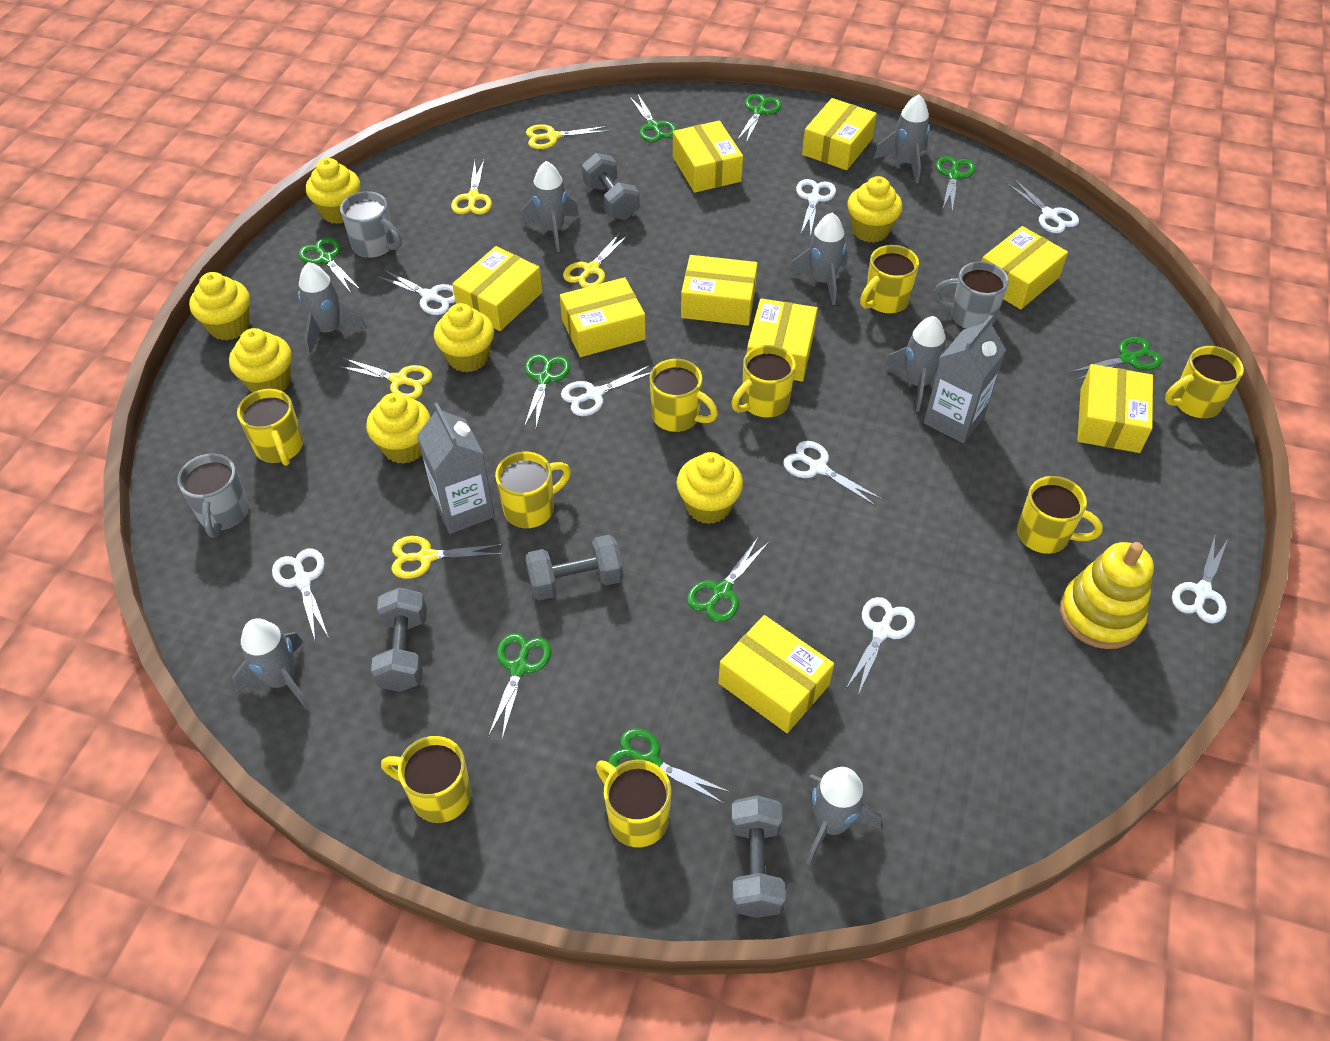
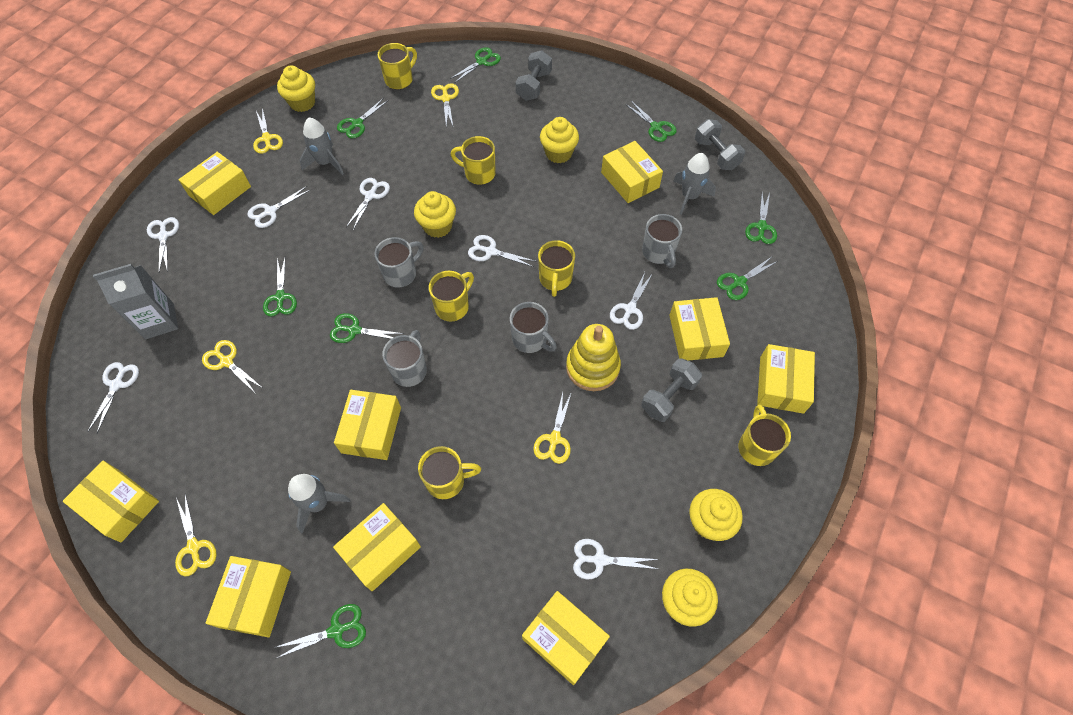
green scissors: [299,237,361,293] [488,633,551,739] [524,354,570,427] [608,728,730,804] [629,94,677,143] [687,538,769,623] [737,94,782,143] [936,156,975,211] [1069,337,1163,381] = 9 -> [263,258,297,317] [274,604,366,659] [330,313,404,343] [337,98,389,139] [450,47,501,83] [627,101,677,142] [717,257,778,300] [745,193,777,244] = 8
grey carton: [417,403,495,534] [924,315,1006,443] = 2 -> [93,264,178,339] = 1
grey dumbbell: [371,587,427,692] [525,535,623,600] [582,153,639,220] [731,795,785,918] = 4 -> [516,50,552,101] [641,358,702,422] [695,119,745,170] = 3
grey mug: [178,454,249,538] [340,191,402,258] [934,261,1009,329] = 3 -> [374,237,424,288] [382,330,427,387] [510,302,557,353] [642,214,682,268] = 4
grey rocket: [232,618,310,710] [298,262,366,355] [520,161,579,252] [788,213,847,305] [805,767,881,865] [874,94,930,183] [884,316,945,412] = 7 -> [288,474,350,533] [300,118,344,175] [673,153,716,215] = 3
white scissors: [272,548,329,639] [376,269,455,315] [561,365,651,416] [783,441,882,506] [796,179,836,238] [845,597,915,695] [1006,179,1079,233] [1172,535,1228,624] = 8 -> [88,362,139,433] [147,217,179,272] [247,186,310,228] [346,178,390,230] [468,235,537,267] [573,539,659,579] [610,272,653,330] = 7
yellow cupcake: [189,272,250,340] [229,328,292,393] [306,158,360,224] [366,393,431,464] [434,303,494,372] [677,452,743,524] [848,176,903,243] = 7 -> [277,65,315,112] [414,191,456,238] [540,117,579,163] [662,569,718,627] [689,489,743,541] = 5
yellow mug: [237,389,303,466] [381,736,471,823] [495,452,571,528] [596,760,671,847] [650,359,718,432] [731,345,796,418] [860,245,919,314] [1017,476,1103,554] [1165,346,1244,419] = 9 -> [378,43,417,89] [418,446,481,499] [429,271,474,321] [451,136,496,185] [538,240,575,297] [739,405,791,466] = 6

